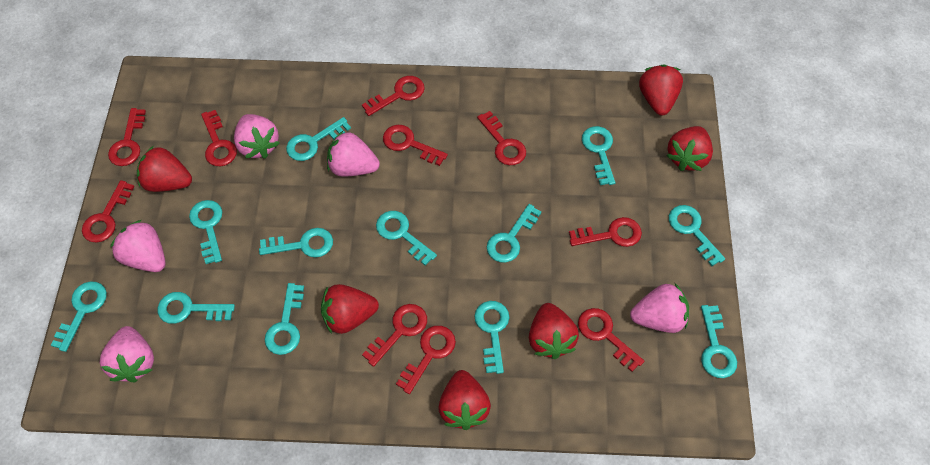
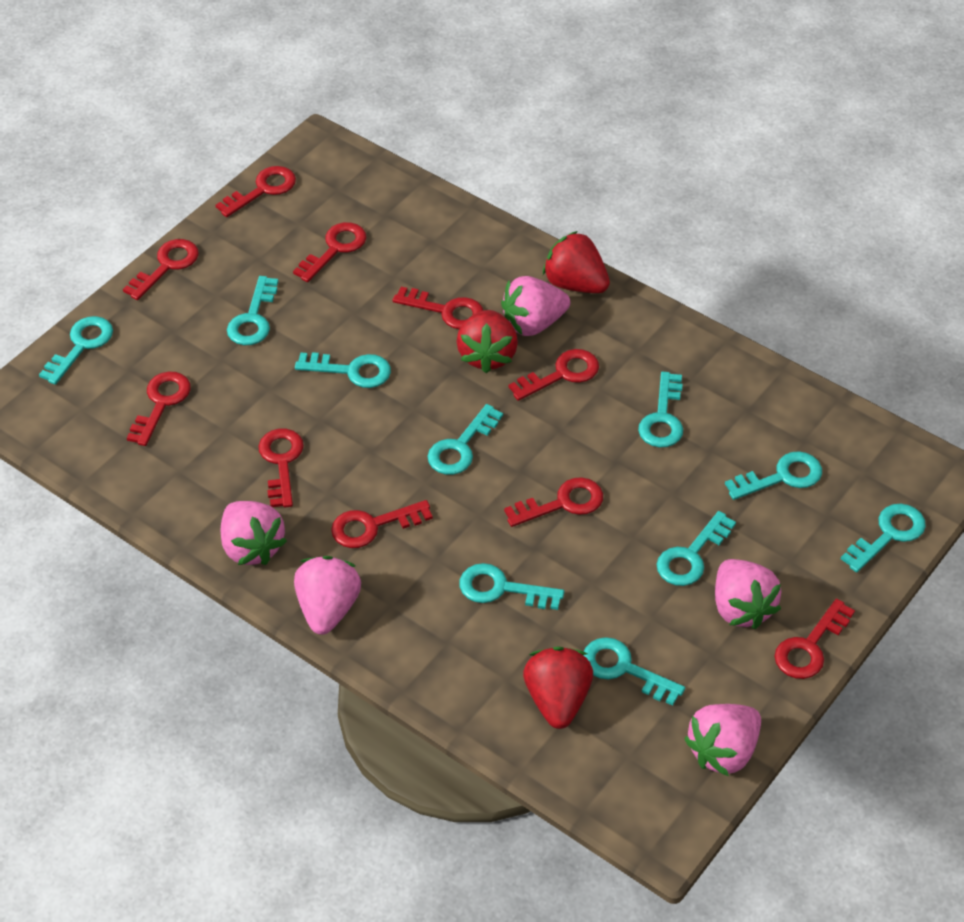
red strawberry: [137,146,192,192] [321,284,379,334] [438,370,491,430] [529,303,579,359] [639,65,683,116] [666,126,713,171] = 6 -> [457,310,518,373] [523,646,593,729] [543,231,610,293] = 3
turquoise key: [51,281,107,352] [158,292,235,324] [189,200,222,264] [259,228,333,258] [265,283,304,355] [286,117,351,161] [376,211,437,266] [475,301,509,374] [487,204,541,262] [582,126,615,185] [669,205,725,266] [701,305,737,378] = 12 -> [39,316,113,385] [227,276,278,345] [295,352,391,388] [427,404,503,475] [459,563,564,610] [584,637,685,706] [638,372,683,448] [656,511,736,586] [725,451,822,500] [841,504,926,572] = 10

